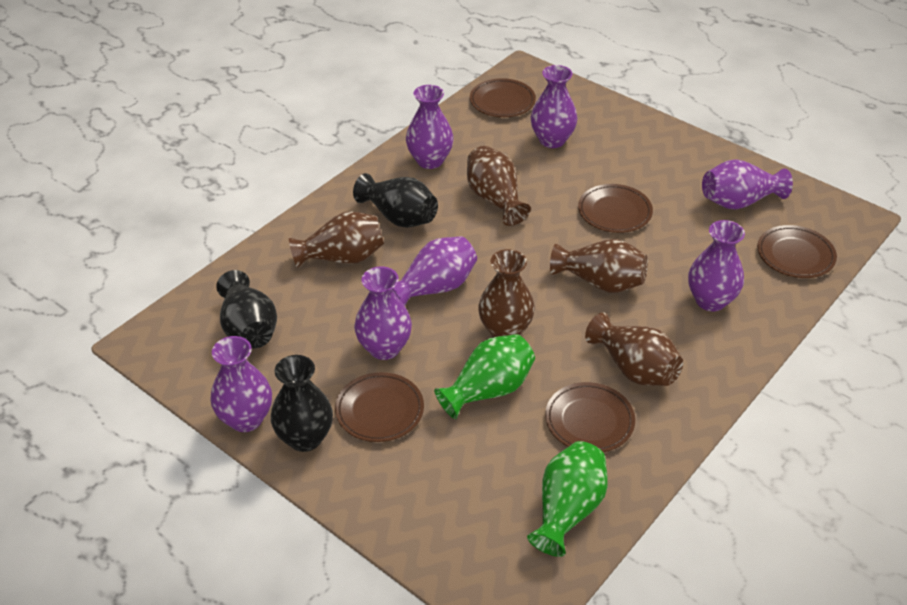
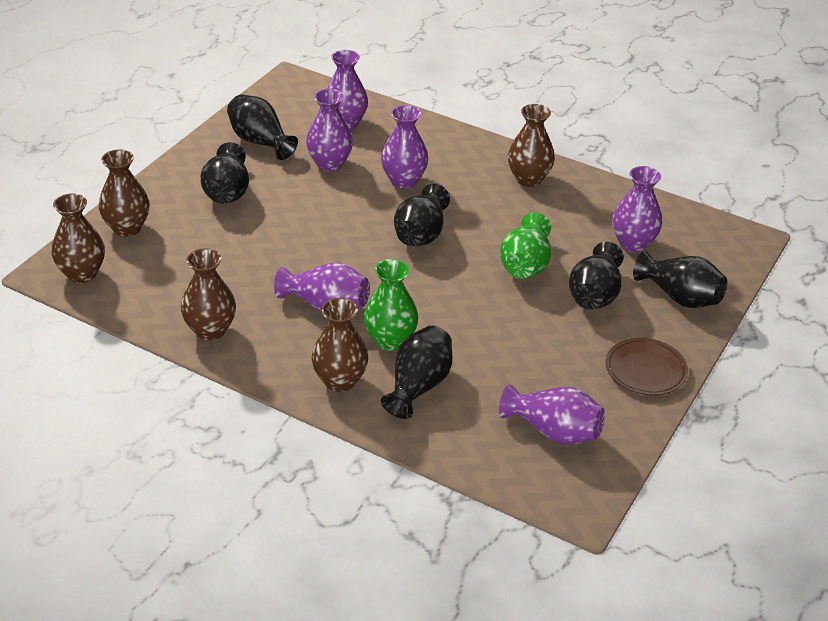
black vase: [216,270,277,348] [271,355,333,452] [353,173,438,228] = 3 -> [201,142,249,204] [227,94,298,160] [381,326,452,419] [394,184,450,246] [569,242,624,309] [633,251,727,308] = 6
brown plate: [335,372,424,442] [470,78,536,117] [545,382,635,452] [578,184,653,233] [757,225,837,278] = 5 -> [606,338,688,395] = 1
purple vase: [210,336,272,432] [354,266,412,360] [392,236,477,306] [406,85,454,169] [531,65,577,148] [688,220,745,312] [702,159,793,209] = 7 -> [274,262,370,312] [306,89,353,172] [327,50,368,130] [381,105,428,189] [499,384,605,445] [612,166,662,252] = 6

